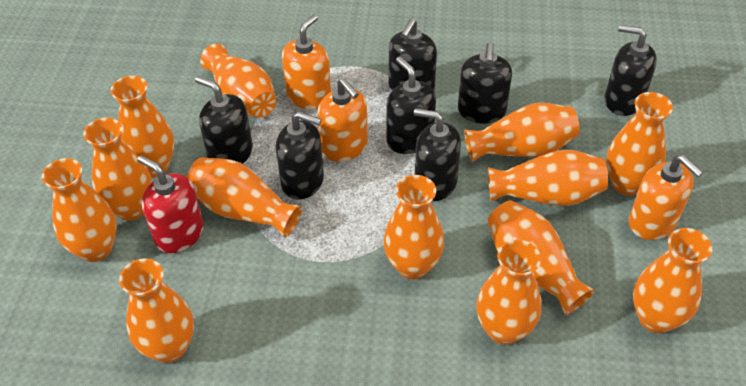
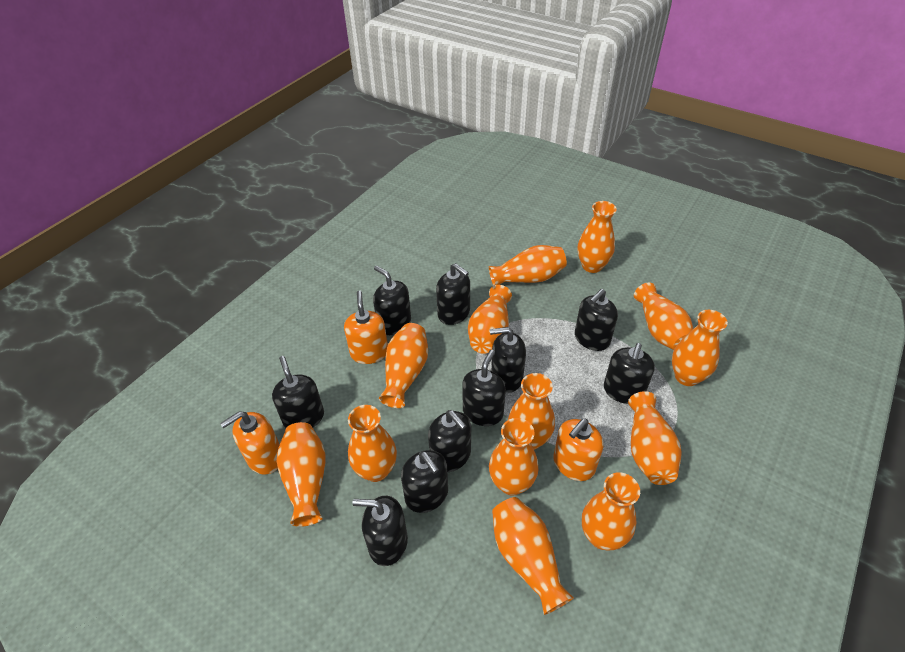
black soap dispenser: [195,76,253,164] [276,112,324,200] [386,56,436,154] [389,19,437,91] [414,108,461,201] [458,42,512,123] [605,25,657,116] = 7 -> [272,356,324,428] [353,496,408,566] [373,266,411,335] [401,450,448,513] [428,410,471,472] [436,263,470,325] [462,350,506,426] [490,327,526,393] [575,289,618,351] [604,343,655,404] = 10
red soap dispenser: [137,155,204,253] = 1 -> none = 0

